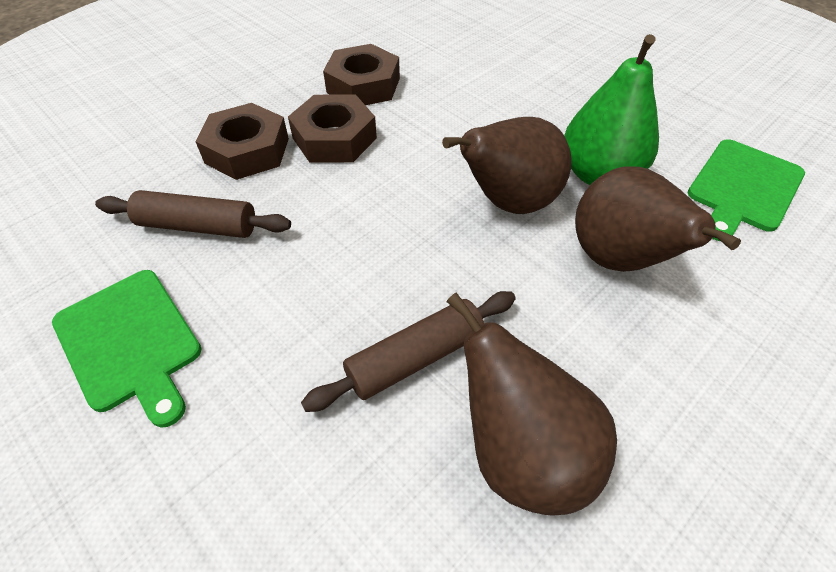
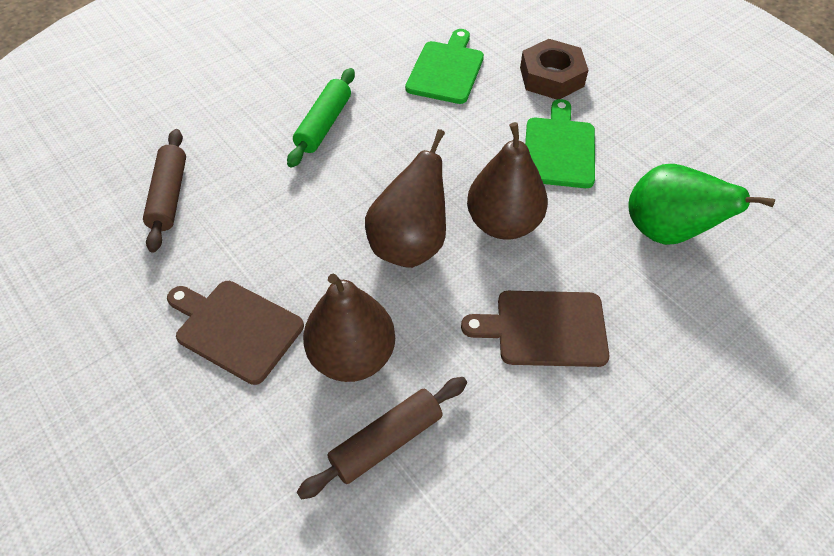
brown cutting board: none = 0 -> [167,281,304,385] [461,291,609,367] = 2
brown nut: [196,103,289,180] [288,95,377,162] [323,44,400,105] = 3 -> [520,39,588,99] = 1
green rolling pin: none = 0 -> [287,68,355,168] = 1

